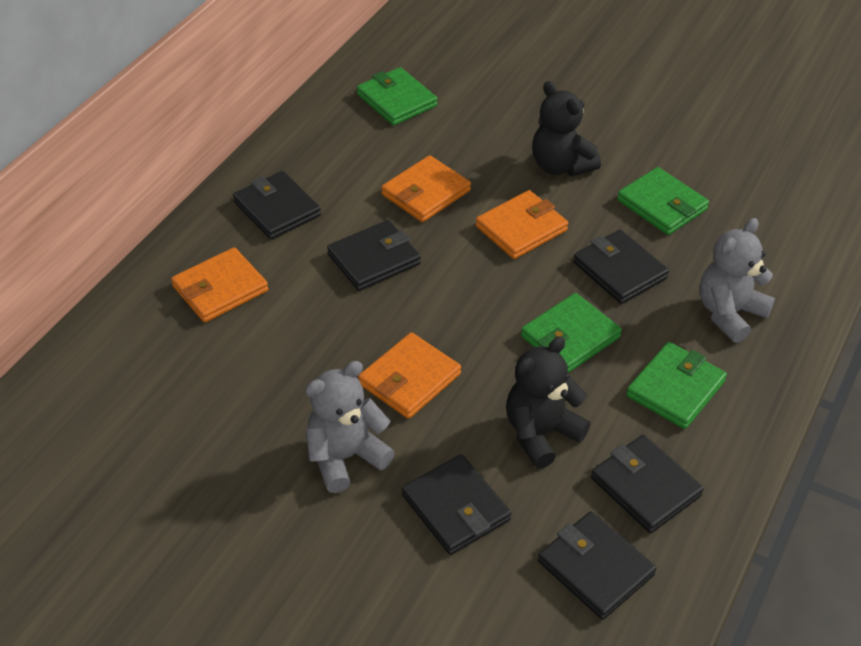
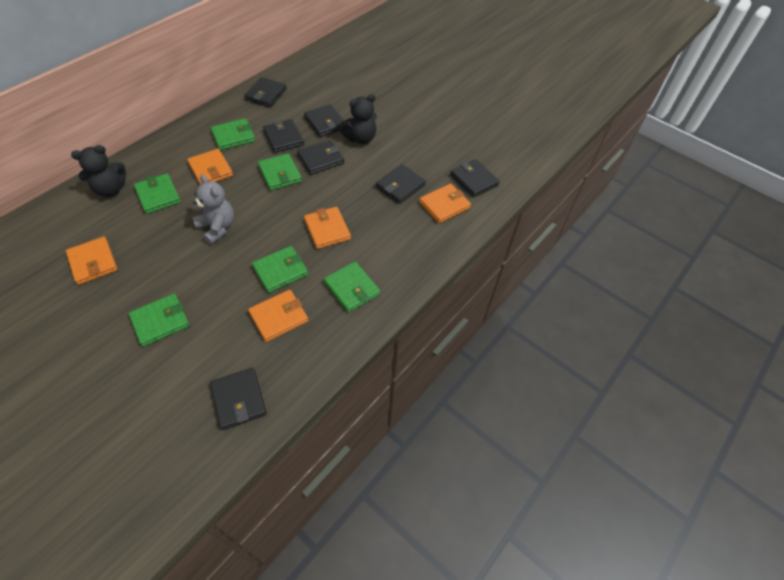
black wallet: [233,171,321,240] [327,220,421,291] [402,454,511,555] [538,511,656,620] [573,230,669,304] [591,435,704,533] = 6 -> [210,368,267,430] [244,77,287,108] [263,119,304,153] [297,140,344,175] [304,104,344,137] [376,164,426,204] [450,159,500,198] = 7
green wallet: [357,67,437,126] [521,293,622,373] [617,167,709,235] [626,342,727,429] = 4 -> [129,294,190,347] [134,173,181,214] [211,118,255,150] [252,246,308,293] [258,153,302,191] [324,261,380,312] = 6
grey teddy bear: [305,361,395,493] [699,218,775,343] = 2 -> [192,174,234,245] = 1
orange wallet: [171,247,268,322] [358,332,461,419] [381,155,471,222] [476,190,568,259] = 4 -> [66,237,118,285] [187,149,233,185] [248,290,308,342] [304,207,351,249] [419,184,471,223] = 5

